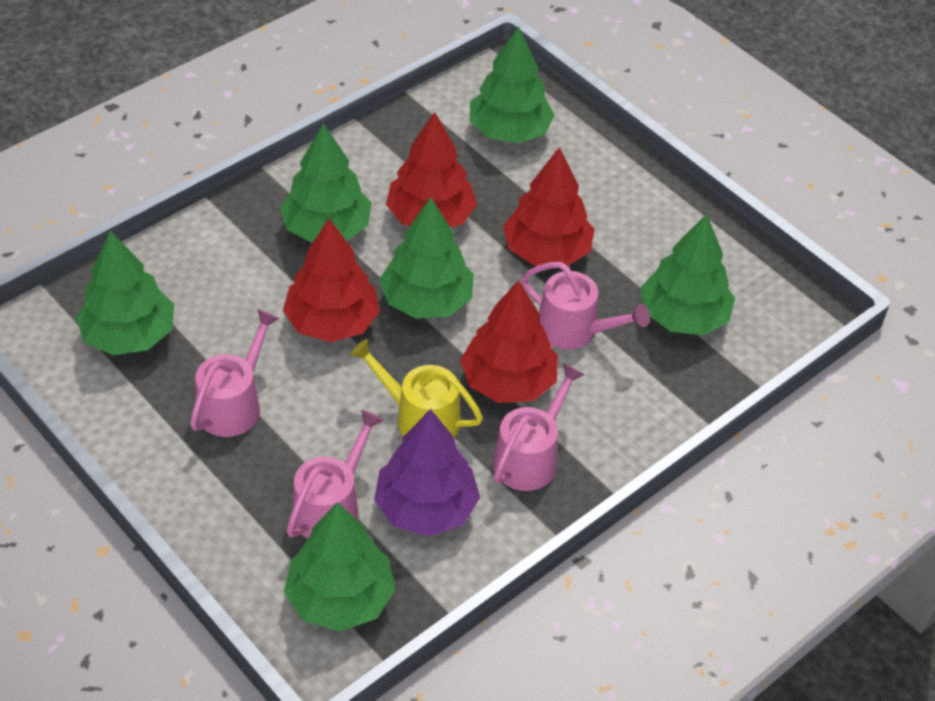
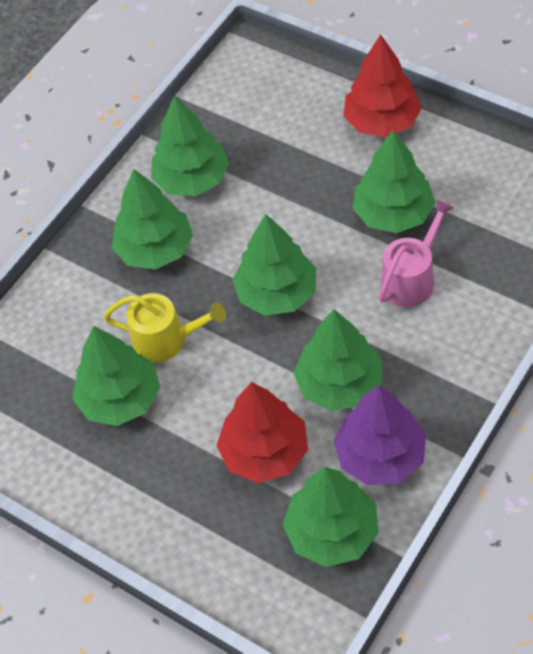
green tree: [76,231,174,355] [280,123,372,243] [284,502,396,631] [379,197,474,319] [470,26,555,143] [640,214,735,335] = 6 -> [72,326,160,426] [112,169,193,269] [151,96,229,196] [232,214,317,316] [283,467,379,567] [294,309,382,411] [353,130,436,233] = 7
pink watering can: [190,309,279,437] [286,410,384,539] [493,364,585,491] [521,262,650,349] = 4 -> [379,199,454,307] = 1
red tree: [283,219,380,342] [386,112,477,228] [460,280,558,403] [503,147,595,266] = 4 -> [216,382,308,483] [343,34,422,137] = 2

